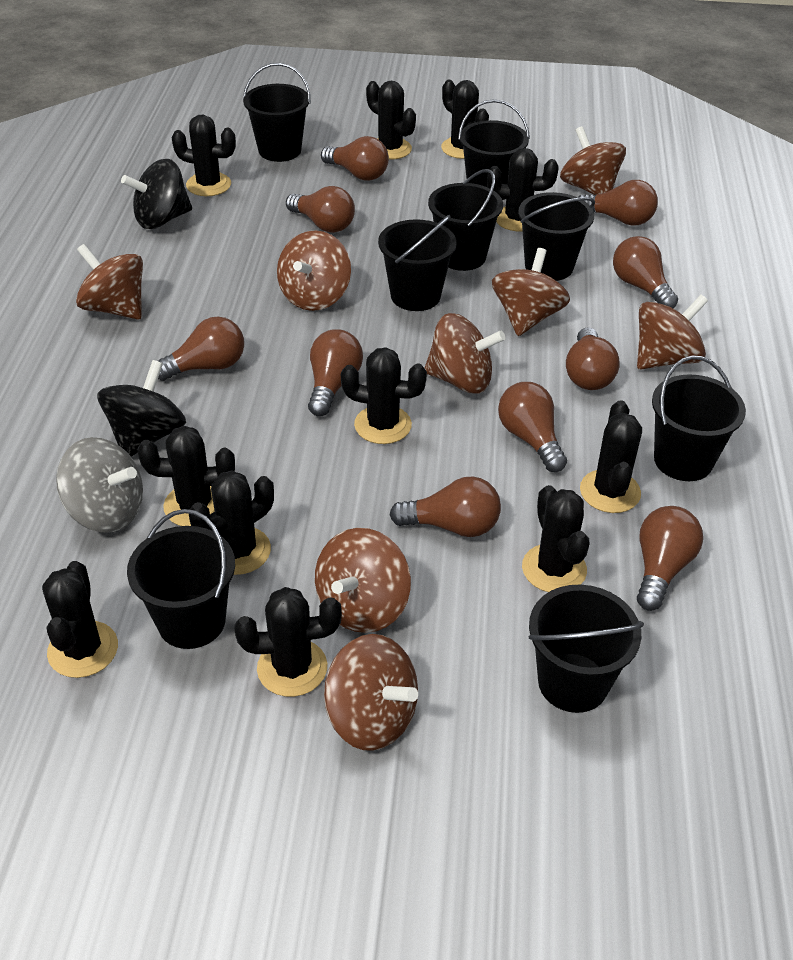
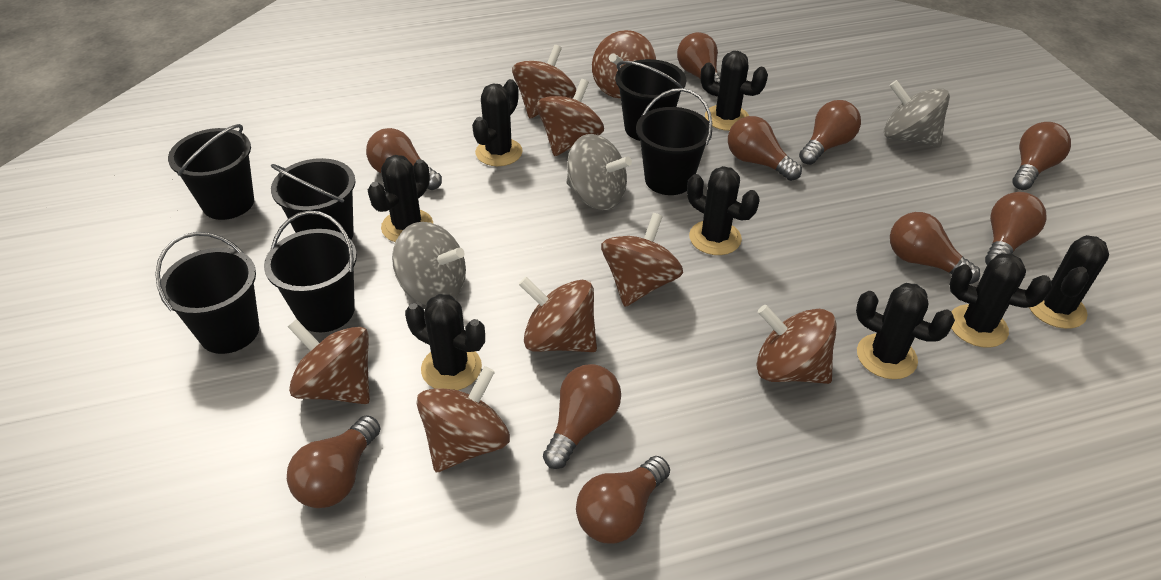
black bucket: [127,509,235,649] [243,63,311,162] [378,215,457,311] [428,169,503,271] [458,99,530,200] [518,192,595,281] [529,585,644,713] [652,355,746,481] = 8 -> [155,232,259,354] [168,124,254,220] [264,211,357,332] [271,158,356,240] [616,59,686,141] [636,88,712,195] = 6
black cactus: [42,561,118,678] [137,426,235,526] [172,115,236,196] [189,471,274,575] [234,587,342,697] [341,347,427,444] [366,81,416,160] [441,80,489,159] [487,148,558,232] [522,485,590,592] [580,400,642,513] = 11 -> [368,155,433,242] [405,294,485,390] [472,79,522,166] [687,166,760,255] [700,51,768,131] [856,283,955,379] [949,253,1052,348] [1029,235,1109,329] = 8
black spinning top: [97,360,186,457] [121,159,192,229] = 2 -> none = 0
grey spinning top: [56,437,143,532] = 1 -> [392,222,466,305] [566,134,632,210] [884,80,950,147] = 3

